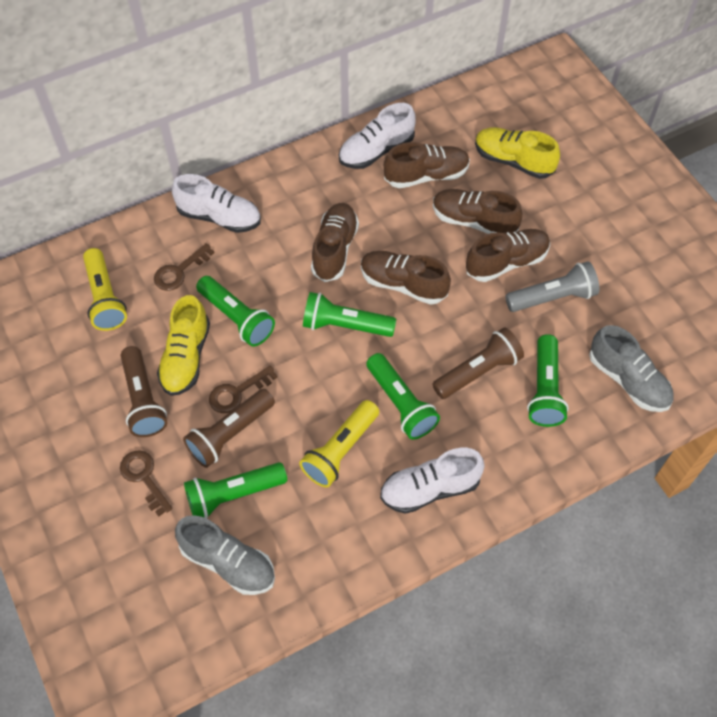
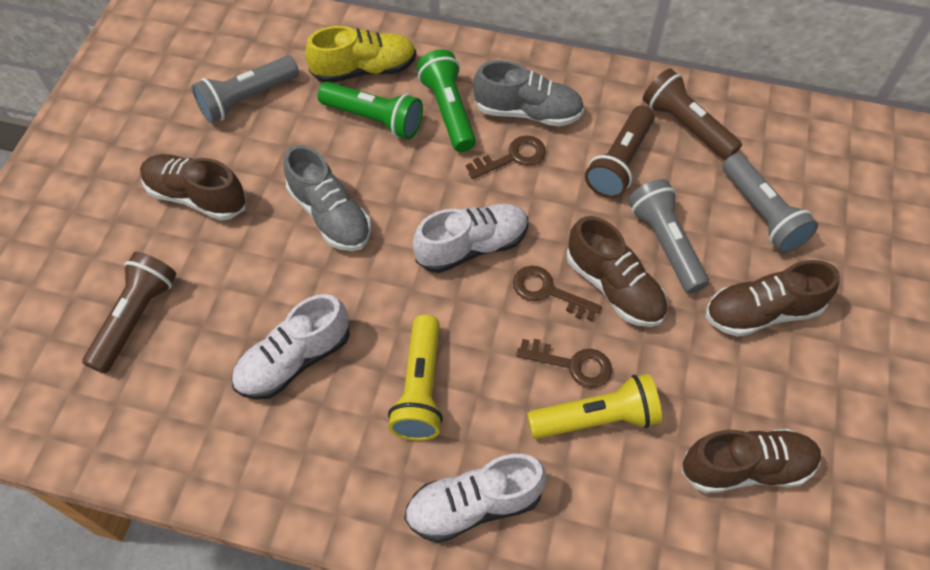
brown shoe: [311,203,359,282] [361,251,451,304] [384,142,470,188] [433,189,522,234] [466,229,550,282] = 5 -> [140,154,246,221] [566,216,667,327] [681,429,821,493] [705,260,840,337] = 4
green flashlight: [184,462,287,519] [196,276,275,347] [303,292,396,337] [366,353,440,440] [527,334,569,427] = 5 -> [317,82,423,139] [417,49,476,152] = 2
grey flashlight: [505,261,599,312] = 1 -> [192,56,299,123] [628,179,709,294] [722,153,818,253] = 3
yellow shoe: [157,295,210,396] [475,127,560,179] = 2 -> [305,26,416,83] = 1

